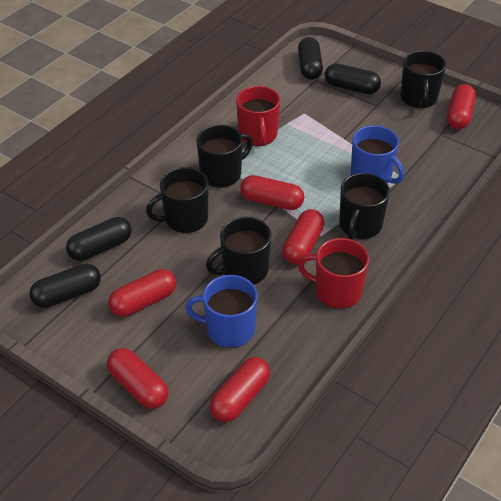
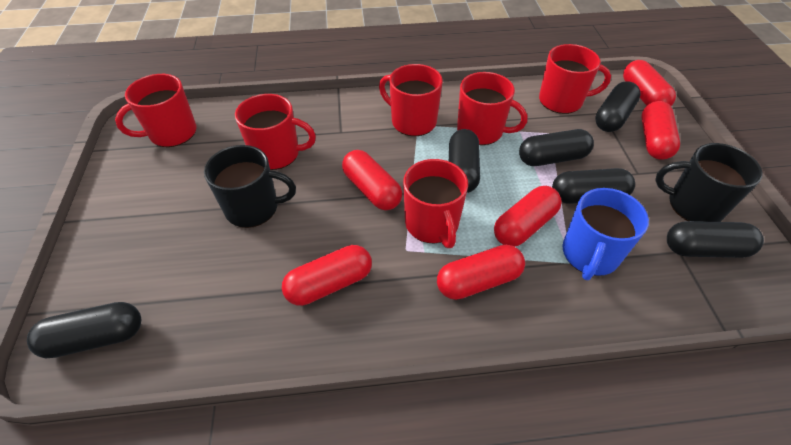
black capsule: [29,264,101,308] [66,217,131,261] [298,37,323,80] [325,63,381,94] = 4 -> [27,302,141,358] [449,129,480,193] [519,129,594,166] [552,168,635,204] [595,81,641,132] [667,221,764,258] = 6
black mug: [146,167,209,233] [197,125,253,188] [206,217,272,285] [339,173,390,240] [400,51,446,108] = 5 -> [204,145,296,228] [655,143,762,222] = 2
blue mug: [185,275,258,348] [351,125,404,184] = 2 -> [562,188,649,280] = 1
red mug: [236,86,280,146] [298,238,369,309] = 2 -> [115,74,197,147] [235,94,316,170] [379,64,443,136] [403,159,468,248] [457,72,527,145] [539,44,611,114] = 6

